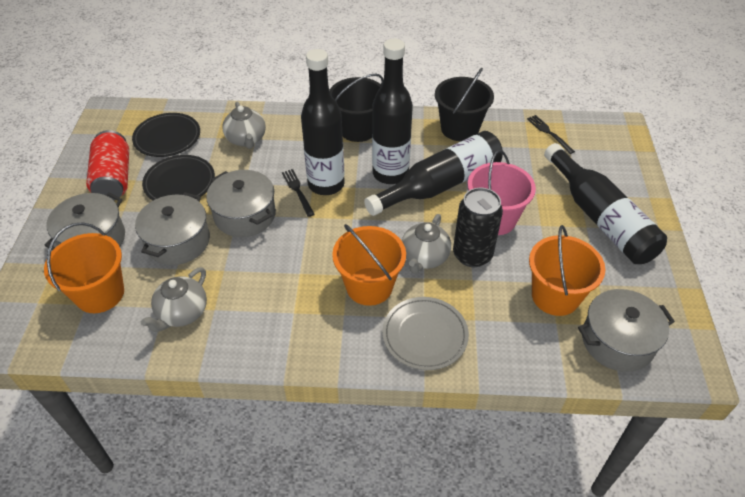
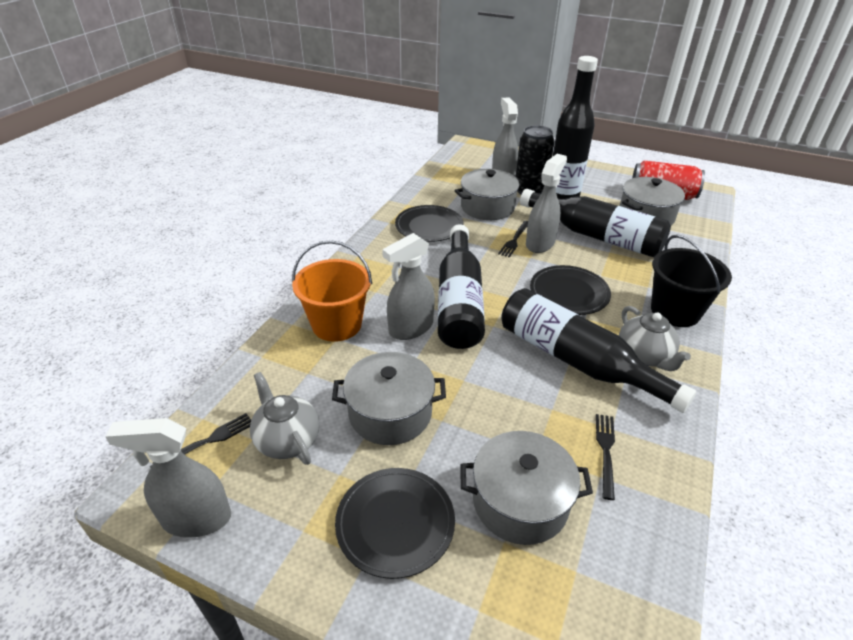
black bucket: [329,74,384,142] [435,68,494,141] = 2 -> [651,235,732,327] = 1
black fork: [282,169,315,217] [527,115,575,154] = 2 -> [150,413,251,468] [498,221,528,258] [596,414,615,500] = 3
black plate: [132,113,200,157] [142,155,215,200] = 2 -> [335,468,455,579] [395,205,464,242] [530,265,611,315] = 3
grey plate: [382,297,469,370] = 1 -> none = 0
grey spray bottle: none = 0 -> [105,418,231,538] [382,233,435,340] [492,98,519,176] [526,154,567,253] = 4
grey teapot: [141,267,207,332] [222,101,266,149] [402,214,451,274] = 3 -> [250,372,319,465] [619,306,691,371] = 2
orange bucket: [44,222,124,313] [332,224,406,306] [529,225,605,316] = 3 -> [292,240,372,342] = 1
pink bucket: [468,150,536,235] = 1 -> none = 0

